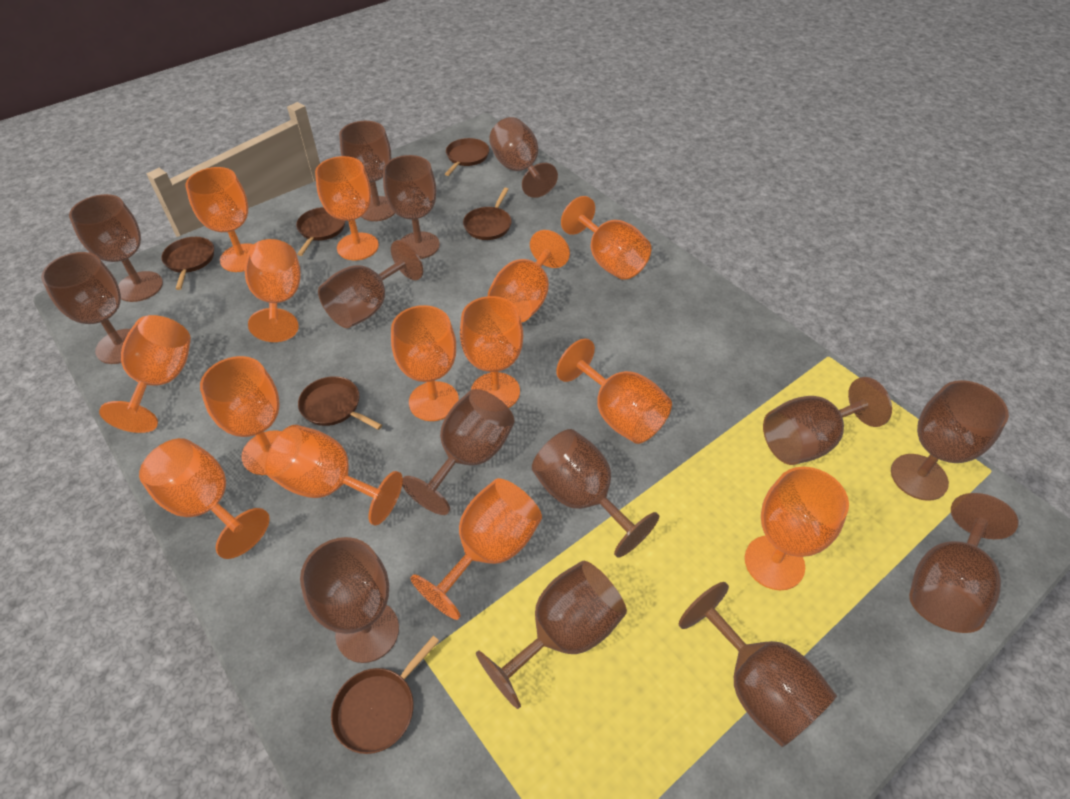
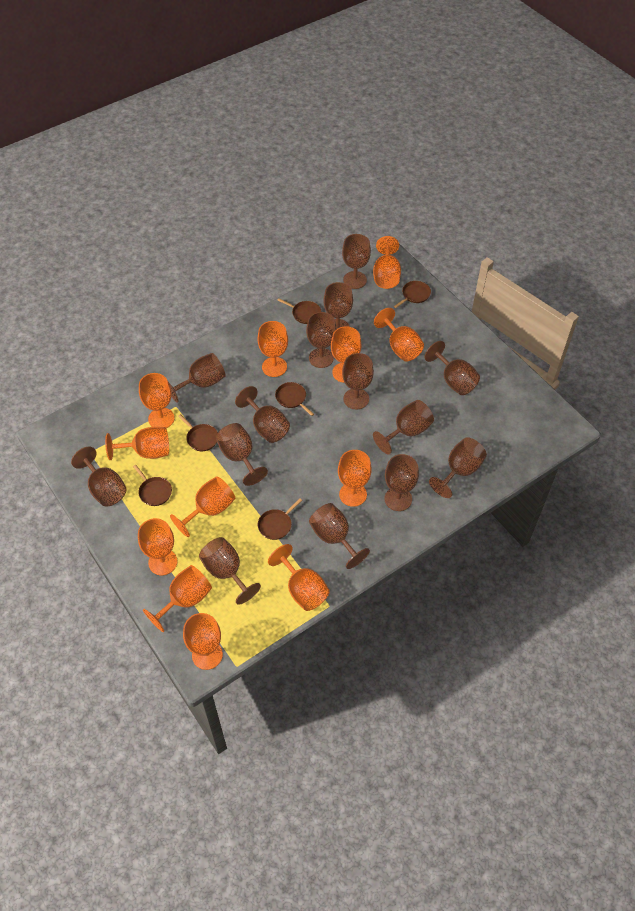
orange goblet: [99,315,191,433] [139,438,270,559] [185,167,253,272] [200,356,282,475] [245,239,301,342] [265,425,403,526] [315,156,379,260] [391,305,459,421] [410,478,542,620] [460,296,523,408] [488,230,570,322] [556,339,672,444] [561,196,651,280] [745,467,849,590] = 14 -> [105,427,169,460] [138,518,177,575] [139,373,175,428] [143,565,212,632] [170,476,235,537] [183,613,223,670] [258,321,288,377] [268,544,330,611] [331,326,361,383] [338,450,371,507] [373,236,401,289] [374,308,424,361] = 12

